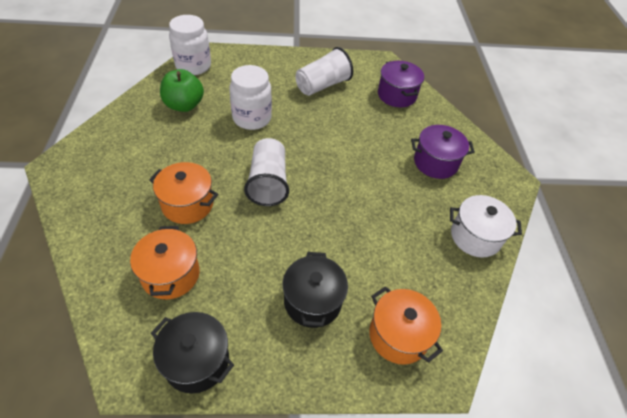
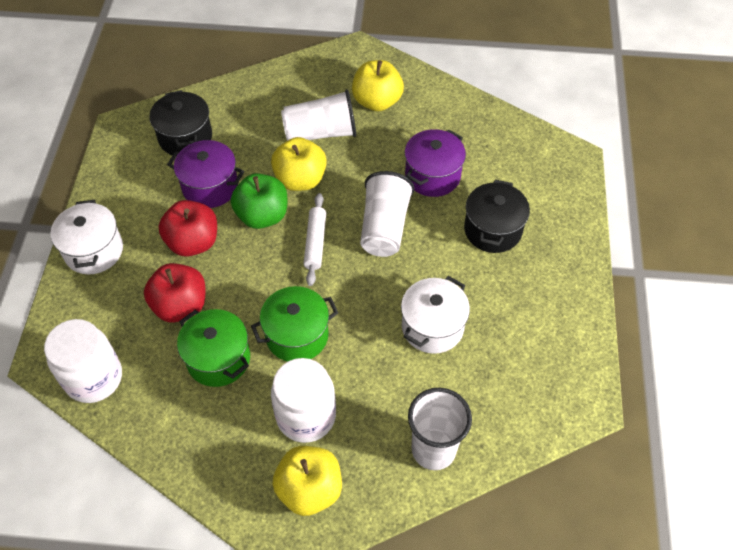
green pot: none = 0 -> [177,309,250,387] [251,286,338,361] = 2
orange pot: [130,226,200,299] [149,162,218,224] [369,286,443,365] = 3 -> none = 0
red apple: none = 0 -> [144,263,205,323] [158,200,217,257] = 2
white cup: [244,138,289,206] [295,47,353,96] = 2 -> [281,89,356,141] [360,171,414,257] [408,388,472,470] = 3
white pot: [450,195,522,257] = 1 -> [51,200,123,274] [401,276,470,354] = 2
white rolling pin: none = 0 -> [304,193,326,286] = 1
yellow apple: none = 0 -> [271,137,327,191] [272,446,342,516] [352,60,404,111] = 3

